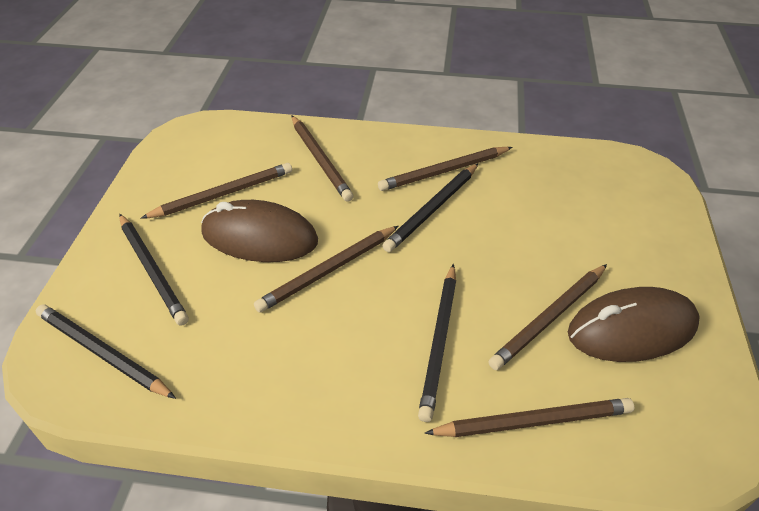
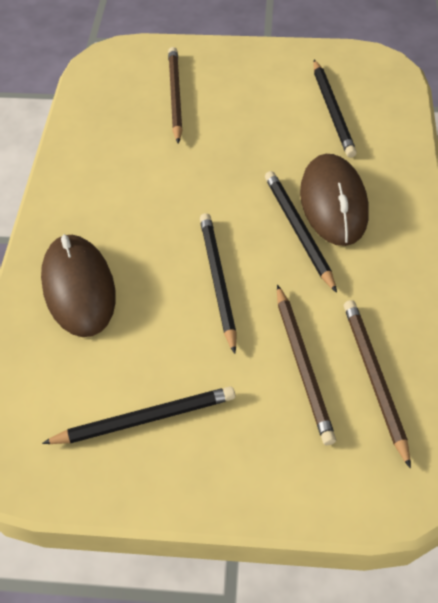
brown pencil: [141,163,292,219] [254,226,398,313] [291,115,354,202] [378,147,512,191] [425,398,634,437] [488,264,607,370] = 6 -> [168,47,183,144] [277,285,336,445] [344,300,411,469] = 3

